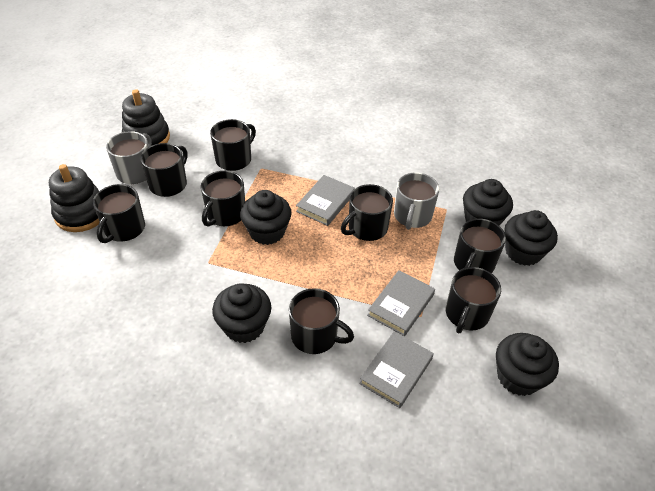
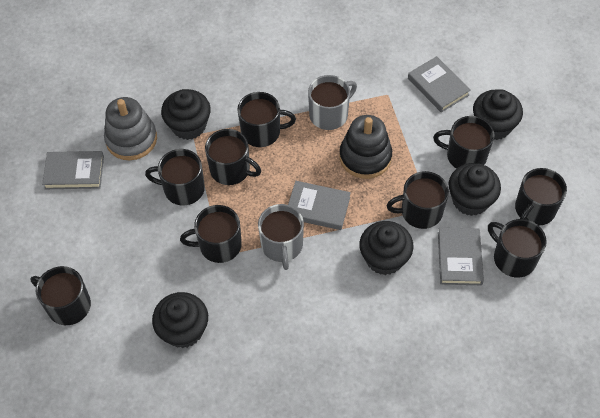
black mug: [93,184,145,243] [140,143,188,197] [201,171,245,227] [210,119,256,171] [289,288,354,354] [341,184,393,241] [446,267,501,333] [454,219,506,273] = 8 -> [31,266,91,325] [145,149,205,205] [180,205,242,263] [205,129,261,185] [237,92,296,147] [386,171,449,229] [433,116,495,169] [488,219,547,277] [515,168,567,226] = 9
black stacking toy: [49,164,100,232] [122,89,170,146] = 2 -> [340,115,392,179] = 1
grey book: [296,175,355,226] [359,331,434,408] [367,270,435,336] = 3 -> [42,151,104,189] [288,181,351,230] [408,56,471,113] [438,228,484,285] = 4
grey stacking toy: none = 0 -> [104,97,157,160] = 1

